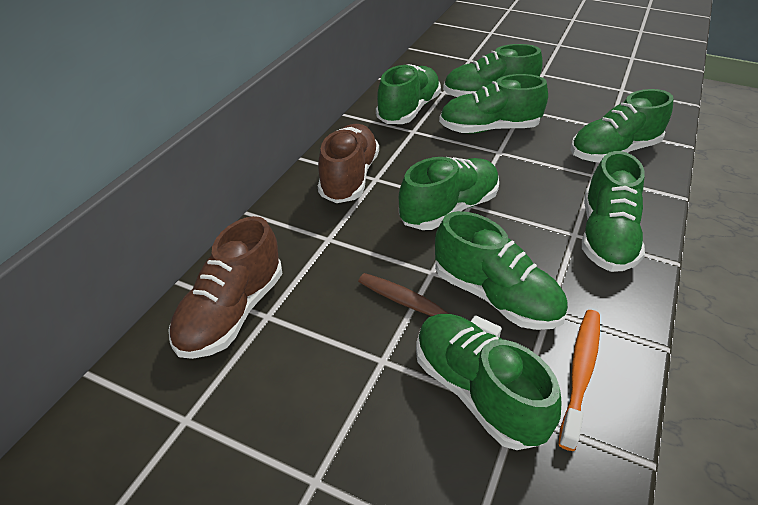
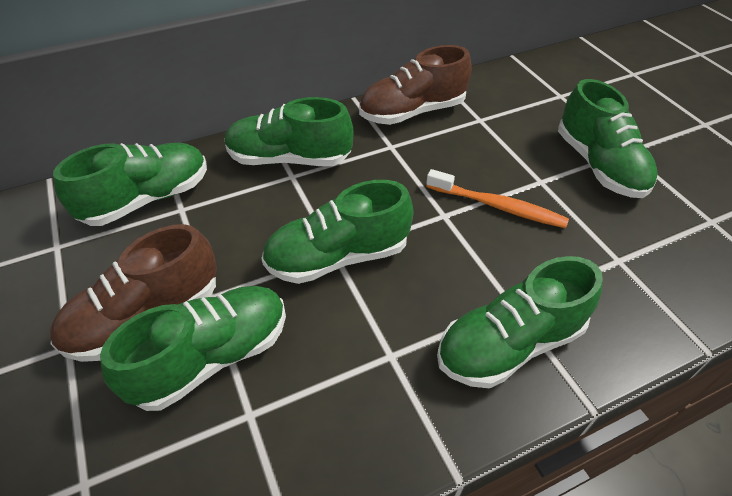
brown toothbrush: [358,273,502,337] = 1 -> none = 0
green shoe: [376,64,441,124] [399,157,499,230] [416,314,562,450] [435,211,568,330] [439,74,548,134] [443,44,543,97] [571,89,673,163] [582,151,645,272] = 8 -> [53,143,207,226] [100,286,286,411] [225,97,354,166] [261,180,414,284] [437,256,603,389] [558,79,658,198] = 6

